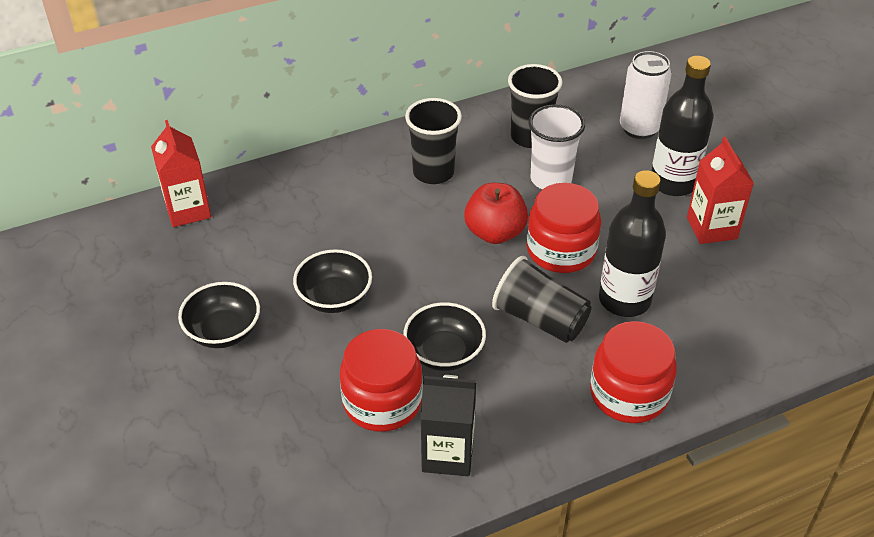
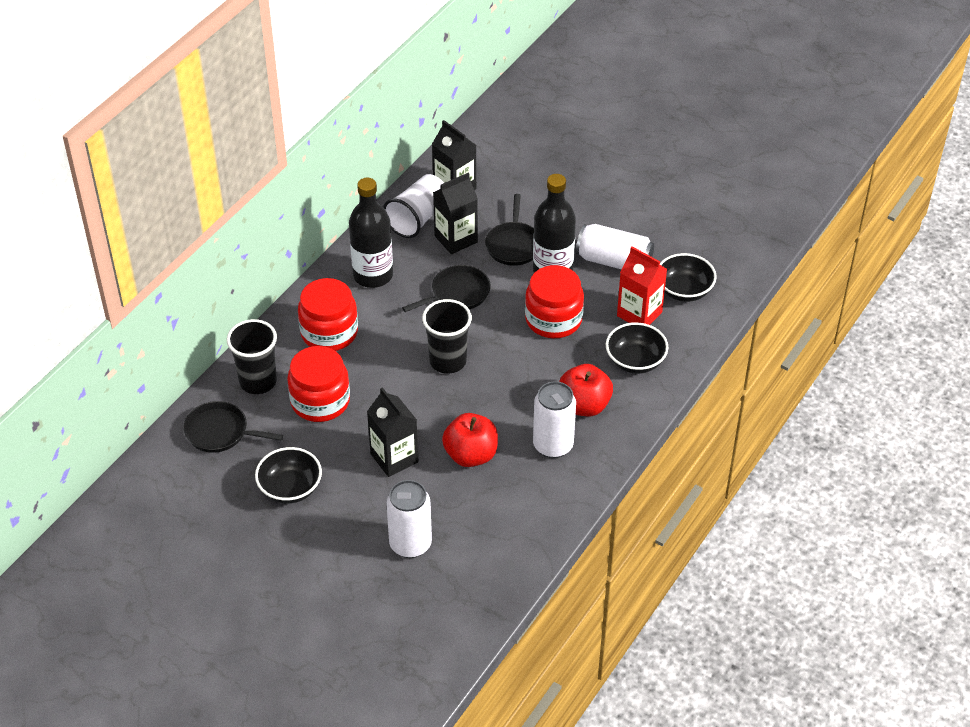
black carton: [421,375,476,476] = 1 -> [367,387,418,477] [432,120,476,190] [433,172,478,254] = 3
black cup: [405,98,462,184] [492,256,592,343] [508,64,562,148] = 3 -> [227,319,277,394] [422,299,472,374] = 2
black pan: none = 0 -> [183,401,283,453] [402,265,491,312] [485,194,534,266] = 3
red apple: [464,183,528,244] = 1 -> [442,413,498,467] [559,364,613,416] = 2
red carton: [151,120,211,227] [687,137,754,244] = 2 -> [617,246,667,325] = 1
white can: [620,51,672,139] = 1 -> [386,480,432,558] [533,381,576,458] [576,224,654,269] = 3

